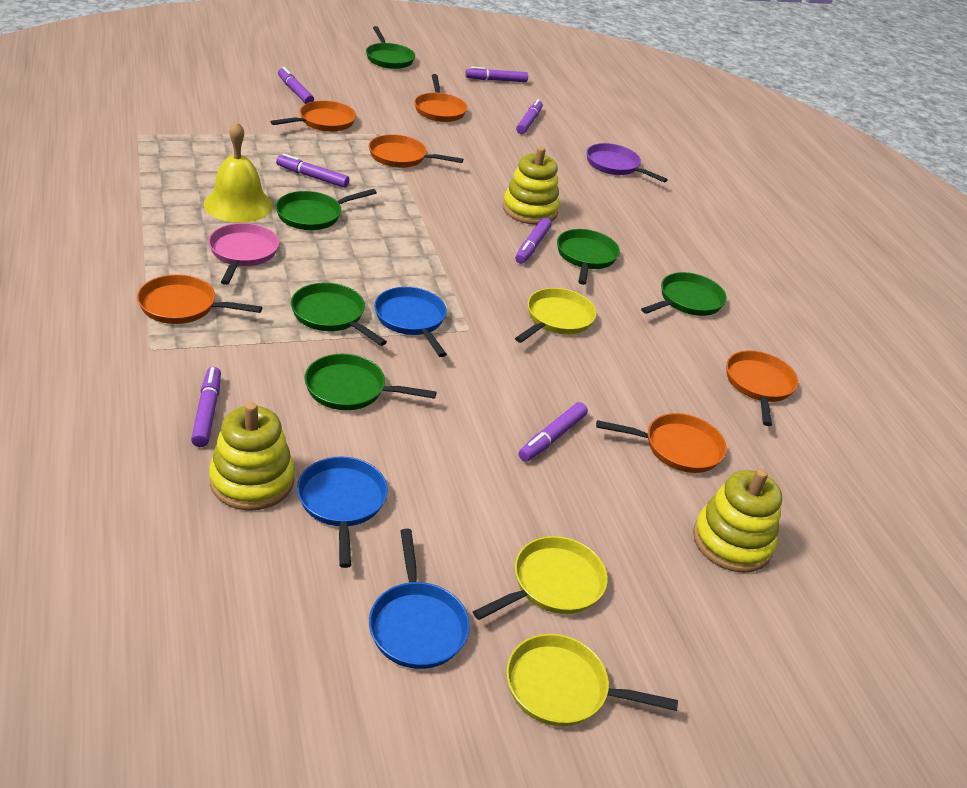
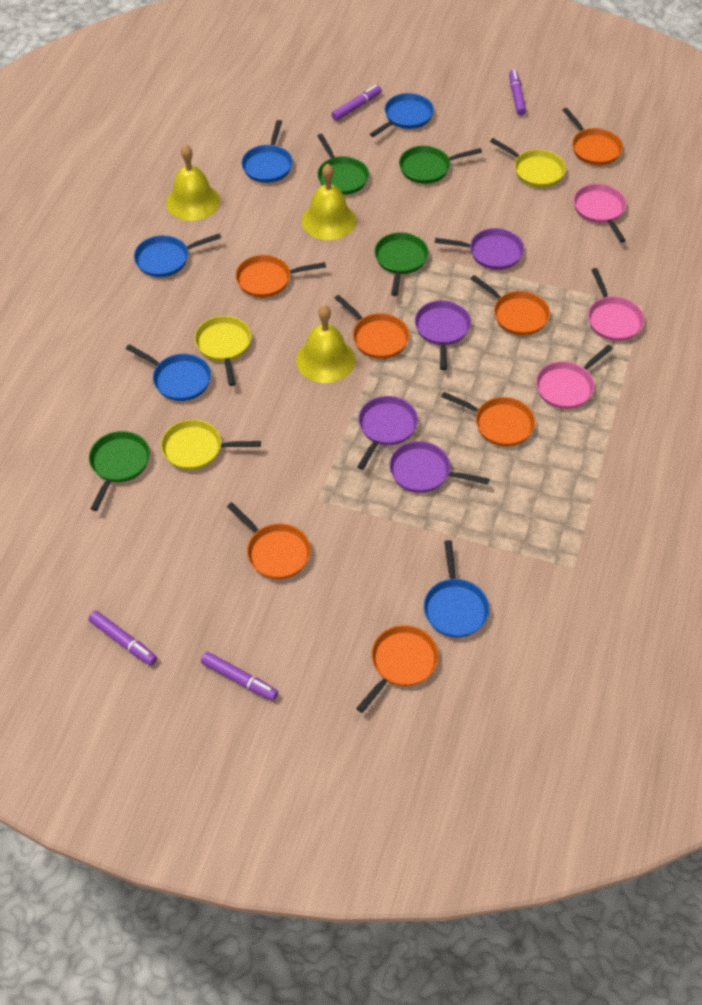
blue pan: [297,456,388,568] [369,529,470,669] [374,287,447,357] = 3 -> [126,344,211,401] [134,234,221,277] [242,120,293,183] [370,93,434,137] [424,540,489,638] = 5
green pan: [276,189,377,230] [291,283,387,346] [304,354,437,410] [366,26,415,69] [557,229,620,285] [641,272,727,316] = 6 -> [89,431,150,511] [317,134,369,195] [374,232,428,296] [399,146,482,184] = 4
orange pan: [137,274,262,324] [270,100,356,132] [369,134,463,168] [414,74,467,122] [596,413,727,473] [726,350,798,426] = 6 -> [227,502,311,579] [235,255,326,298] [334,295,409,359] [356,625,439,713] [441,392,535,446] [471,275,550,335] [563,108,623,165] = 7
pink pan: [208,223,279,285] = 1 -> [536,345,613,409] [574,184,626,243] [588,268,645,341] = 3
purple marker: [191,367,221,447] [276,154,349,188] [278,67,314,104] [465,67,528,82] [515,218,551,264] [516,99,543,134] [519,402,588,462] = 7 -> [89,611,157,666] [201,652,278,701] [331,85,382,121] [509,70,526,116] = 4
purple pan: [586,143,668,182] = 1 -> [357,396,418,470] [389,441,490,493] [415,300,471,370] [435,228,524,270] = 4
yellow bell: [204,121,273,223] = 1 -> [166,144,220,221] [296,305,356,383] [302,164,356,240] = 3
yellow stacking toy: [209,402,295,511] [503,147,560,225] [693,469,782,573] = 3 -> none = 0

